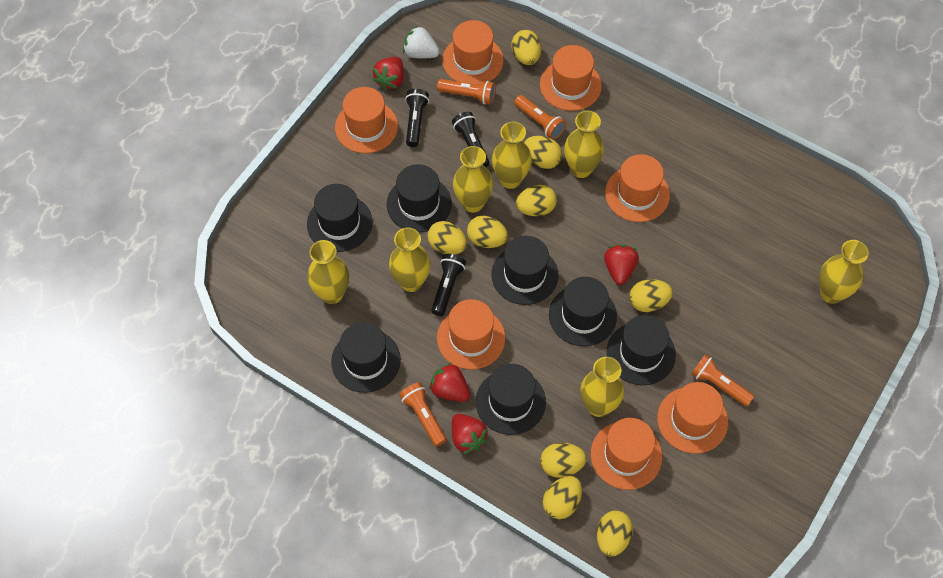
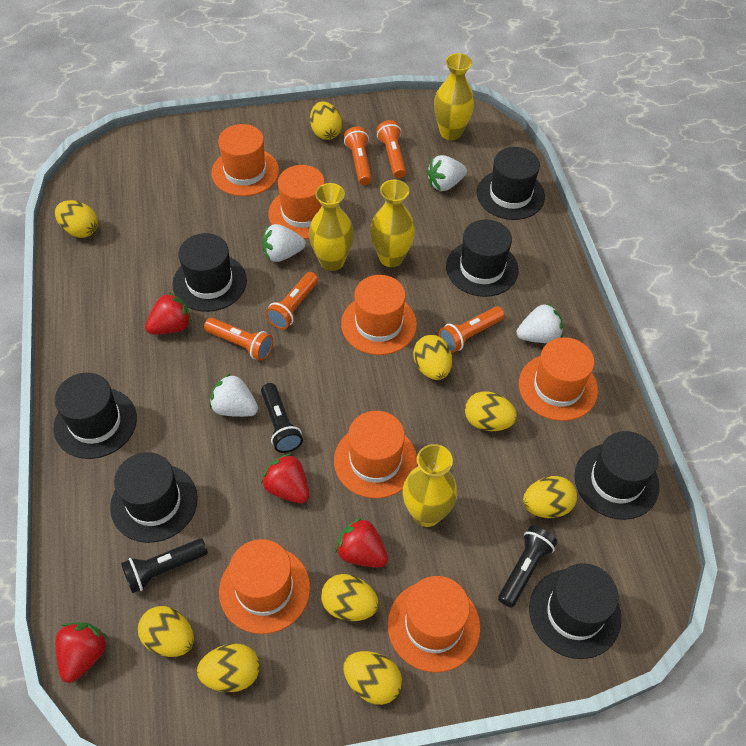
orange flashlight: [399,382,447,447] [437,79,495,105] [514,95,566,140] [691,354,754,406] = 4 -> [204,318,273,361] [265,272,318,329] [344,127,372,185] [376,120,406,178] [439,306,505,353] = 5
white strawberry: [403,25,440,58] = 1 -> [209,373,258,417] [262,224,306,262] [427,155,467,191] [516,303,563,343] = 4
yellow vase: [307,240,349,304] [389,228,431,292] [453,146,493,213] [492,122,532,189] [564,111,604,178] [580,357,624,417] [819,240,869,304] = 7 -> [308,183,354,271] [370,180,415,267] [403,444,457,527] [434,53,475,140] = 4

